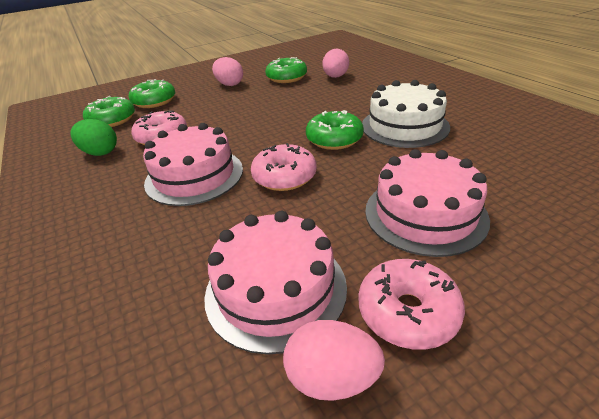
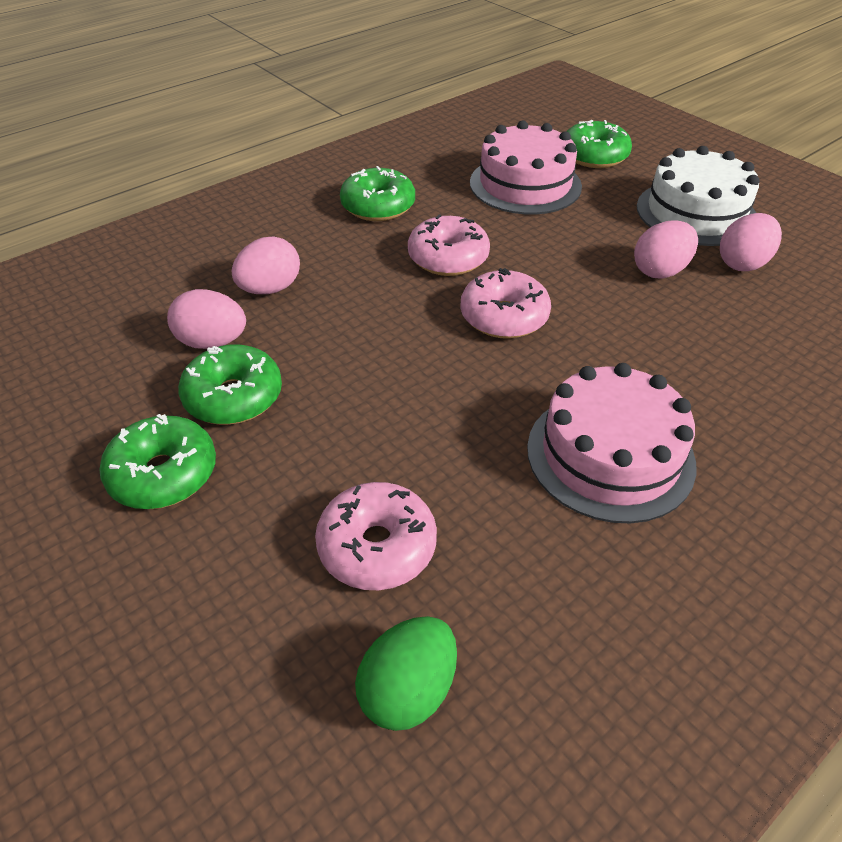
pink cake: [143,123,243,206] [204,211,347,354] [365,149,490,257] = 3 -> [470,121,582,215] [527,363,696,523] = 2
pink egg: [212,57,243,86] [283,320,385,401] [322,49,349,78] = 3 -> [167,289,246,349] [232,237,300,294] [634,220,698,279] [720,213,782,271] = 4

